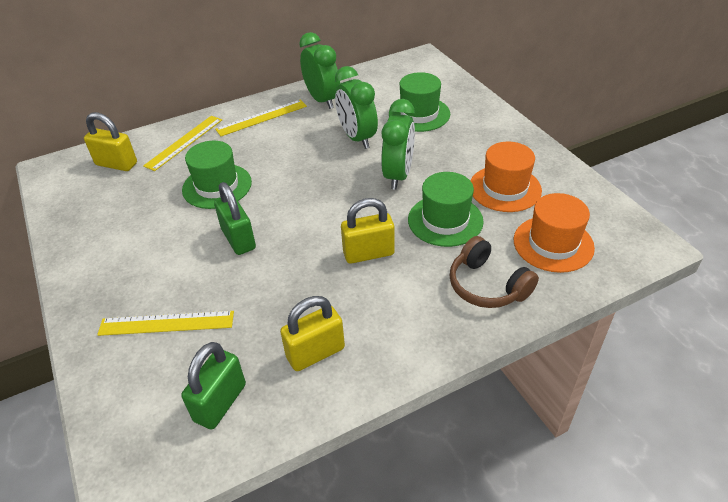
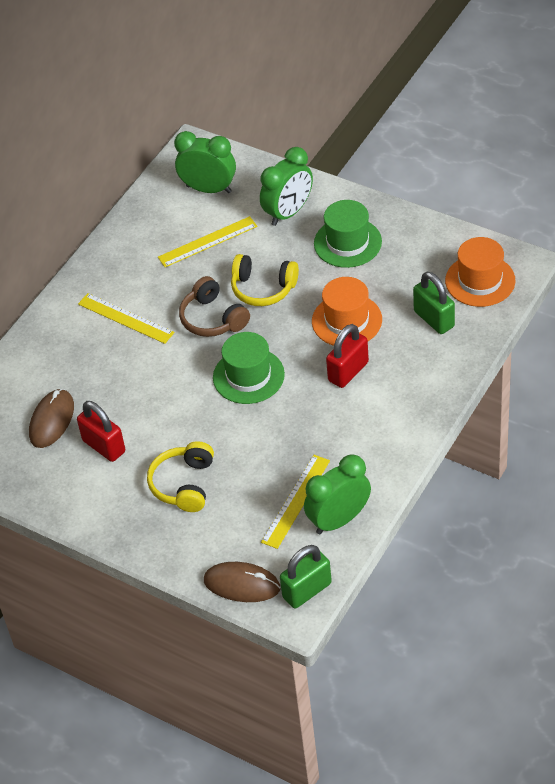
brown mouse: none = 0 -> [29,389,74,448] [204,562,280,602] = 2
green hat: [182,141,252,209] [389,72,450,132] [408,172,484,247] = 3 -> [213,332,285,404] [314,200,382,268] = 2
red padlock: none = 0 -> [77,401,125,462] [326,324,369,388] = 2
yellow headphones: none = 0 -> [147,441,214,512] [231,254,299,306] = 2
yellow padlock: [84,112,137,171] [280,296,345,371] [341,198,395,264] = 3 -> none = 0

